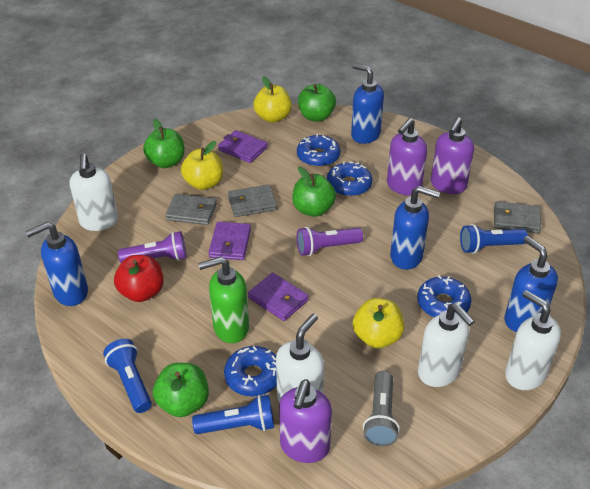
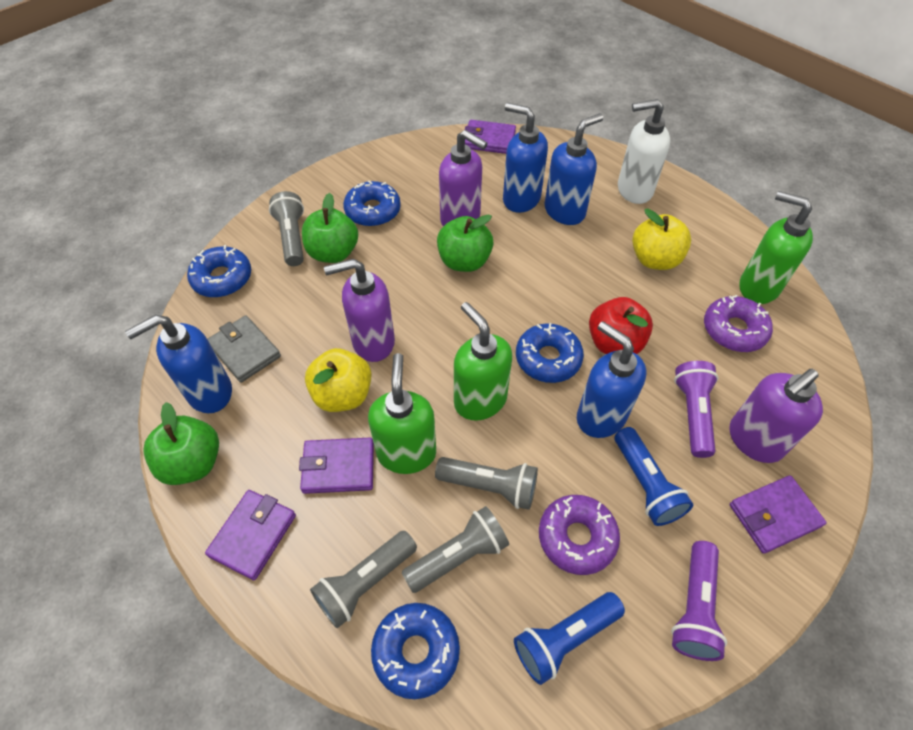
blue flashlight: [103,339,152,413] [192,395,274,434] [460,224,528,254] = 3 -> [514,592,625,685] [615,427,693,526] = 2
green apple: [143,119,185,168] [153,363,209,417] [292,167,336,217] [298,84,336,121] = 4 -> [144,402,219,485] [302,193,358,263] [437,214,494,272] = 3
green soap dispenser: [198,257,249,343] = 1 -> [368,353,436,474] [454,302,512,421] [739,191,813,304] = 3
grey flashlight: [363,371,400,447] = 1 -> [269,191,304,266] [310,531,417,628] [402,506,509,593] [435,457,538,510] = 4
grey wallet: [165,194,217,225] [228,185,277,217] [494,201,541,233] = 3 -> [207,315,281,383] = 1
purple donut: none = 0 -> [539,495,620,575] [704,295,773,352] = 2
purple wallet: [208,222,251,260] [218,130,268,163] [248,273,309,321] = 3 -> [205,490,296,580] [299,438,374,494] [465,120,516,154] [730,475,826,554] = 4
white soap dispenser: [69,153,118,231] [276,314,324,403] [418,303,475,387] [505,290,561,390] = 4 -> [618,99,670,204] = 1
yellow apple: [181,141,223,190] [253,76,292,123] [353,298,404,348] = 3 -> [305,348,372,412] [632,209,691,270] = 2

